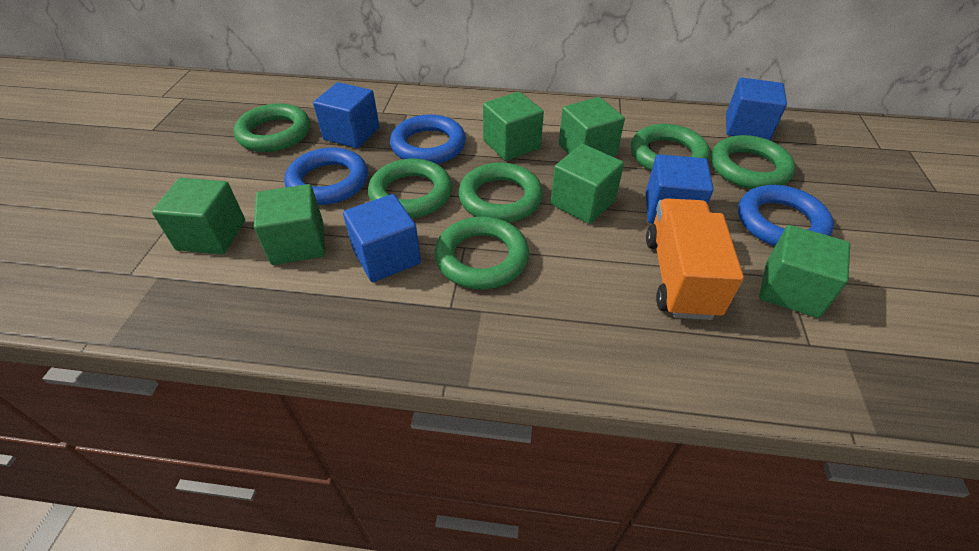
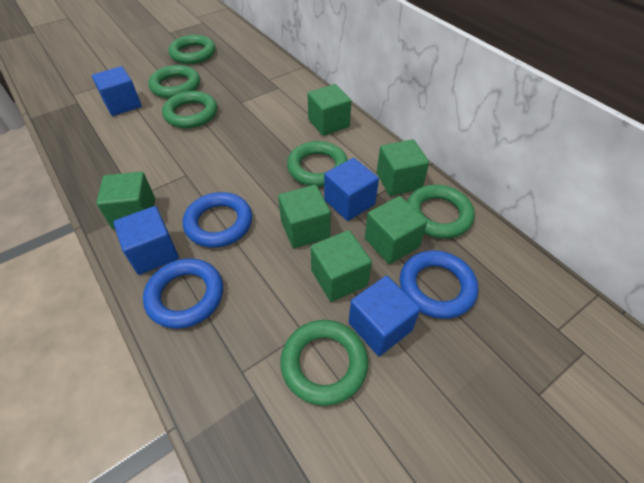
orange truck: [646,198,744,320] = 1 -> none = 0

